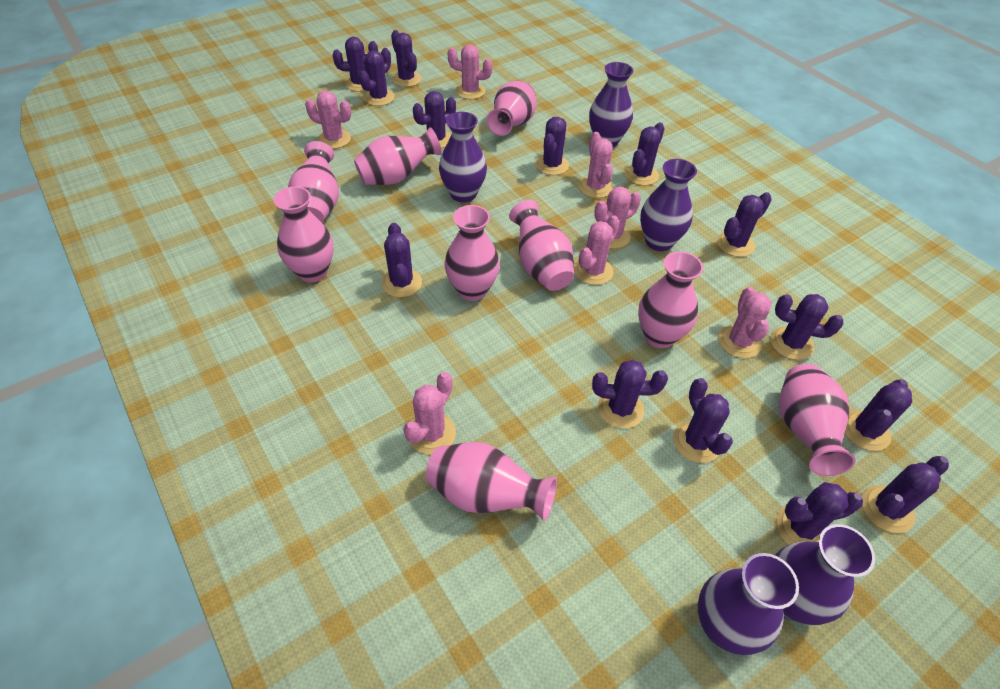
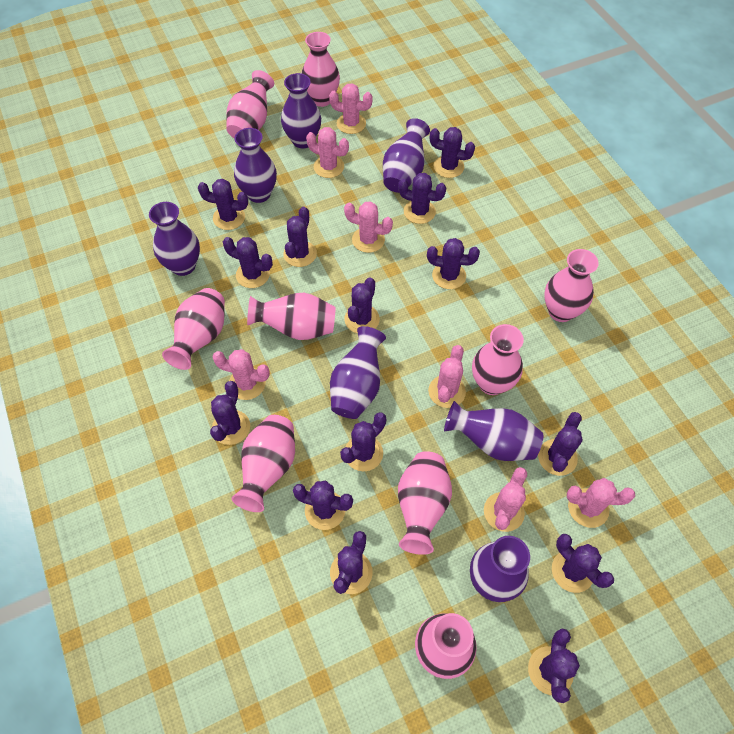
purple vase: [439,112,487,202] [589,62,633,147] [640,159,697,251] [698,553,799,655] [775,524,875,625] = 5 -> [149,202,200,276] [234,128,277,203] [281,73,321,148] [330,326,386,419] [383,118,430,193] [444,401,543,461] [470,536,530,602] = 7

